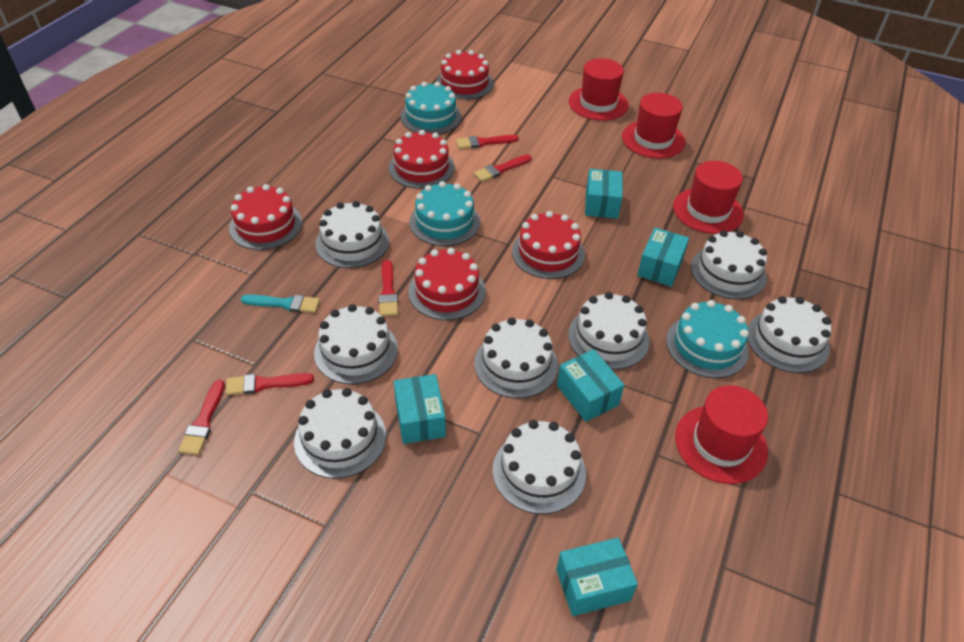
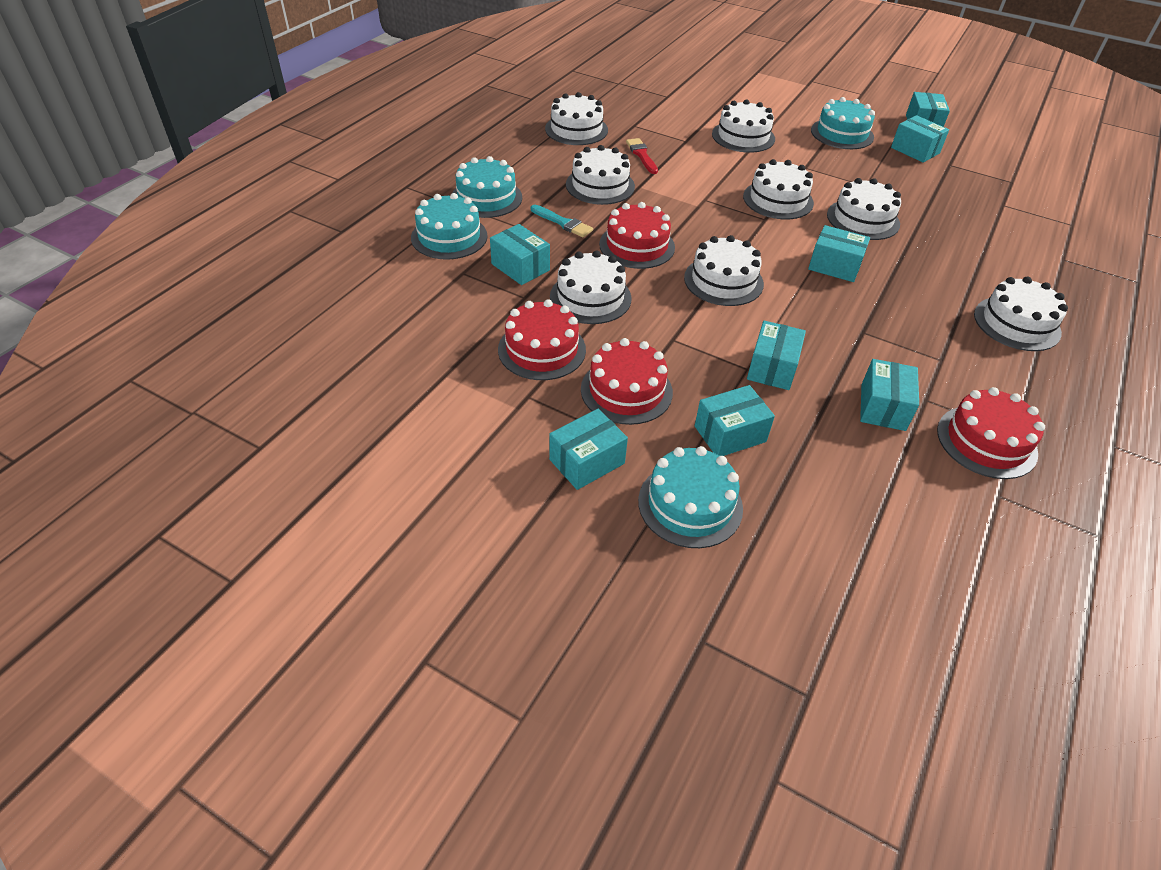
red brush: [179,380,225,455] [226,373,314,395] [379,260,398,316] [456,135,519,149] [474,154,532,182] = 5 -> [626,138,658,174] = 1
red cake: [229,184,302,250] [389,130,455,189] [408,248,486,320] [436,50,494,100] [512,211,585,279] = 5 -> [498,299,586,380] [581,338,673,425] [599,202,675,269] [937,387,1045,479] = 4
red hat: [569,58,629,121] [622,93,686,159] [673,161,744,234] [675,385,768,484] = 4 -> none = 0
turquoise box: [394,374,446,444] [556,538,638,616] [557,349,624,422] [585,169,623,219] [637,228,689,287] = 5 -> [490,224,550,285] [549,409,628,490] [695,385,775,456] [747,321,806,390] [808,225,870,282] [860,359,919,431] [891,115,949,163] [906,92,950,127] = 8
turquoise cake: [400,82,462,134] [409,181,480,246] [666,300,749,378] = 3 -> [411,193,487,260] [452,156,522,218] [638,446,743,548] [811,97,875,149] = 4

